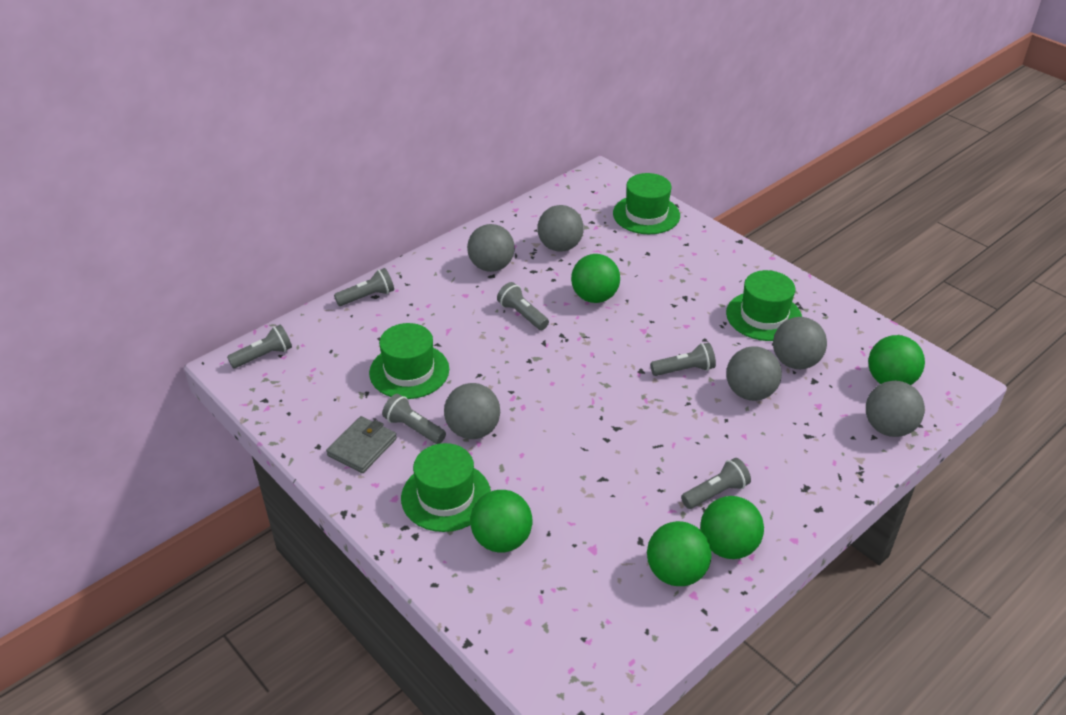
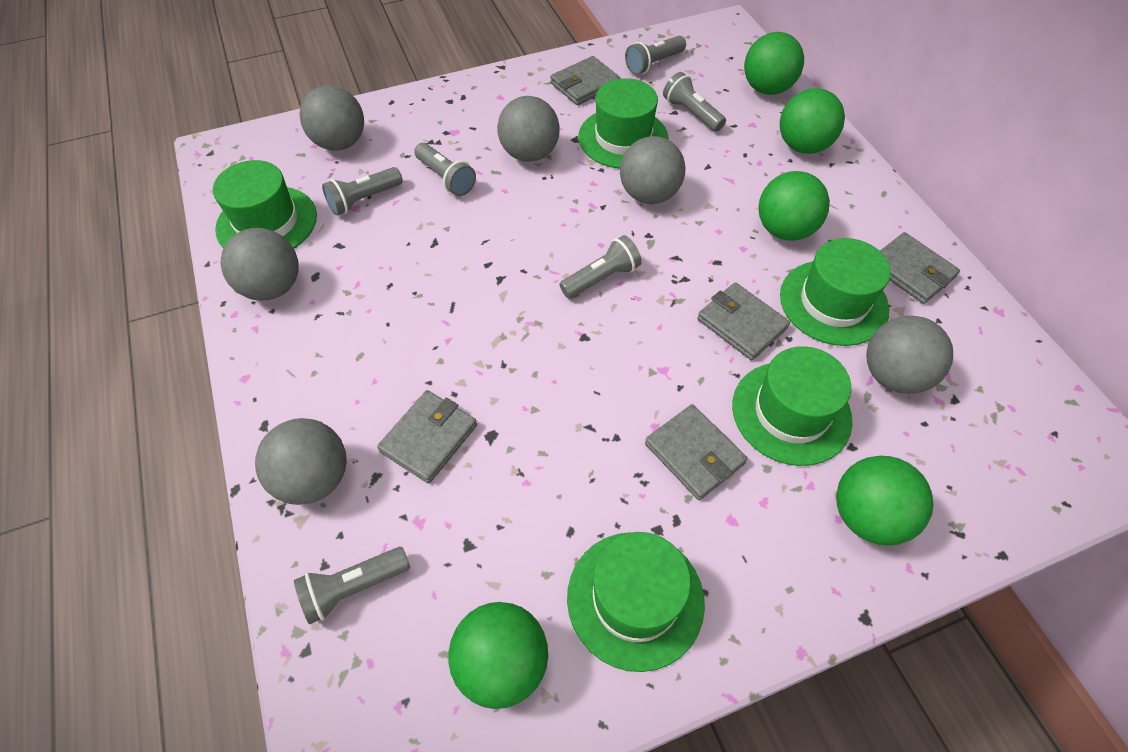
green hat: [369,323,449,399] [401,443,491,532] [613,173,680,234] [726,270,802,341] = 4 -> [213,160,317,249] [567,532,705,672] [579,78,669,169] [732,346,853,466] [780,238,891,346] = 5
grey wallet: [326,416,397,473] = 1 -> [377,390,477,484] [550,56,621,105] [645,404,747,500] [697,282,790,360] [880,232,960,304] = 5

